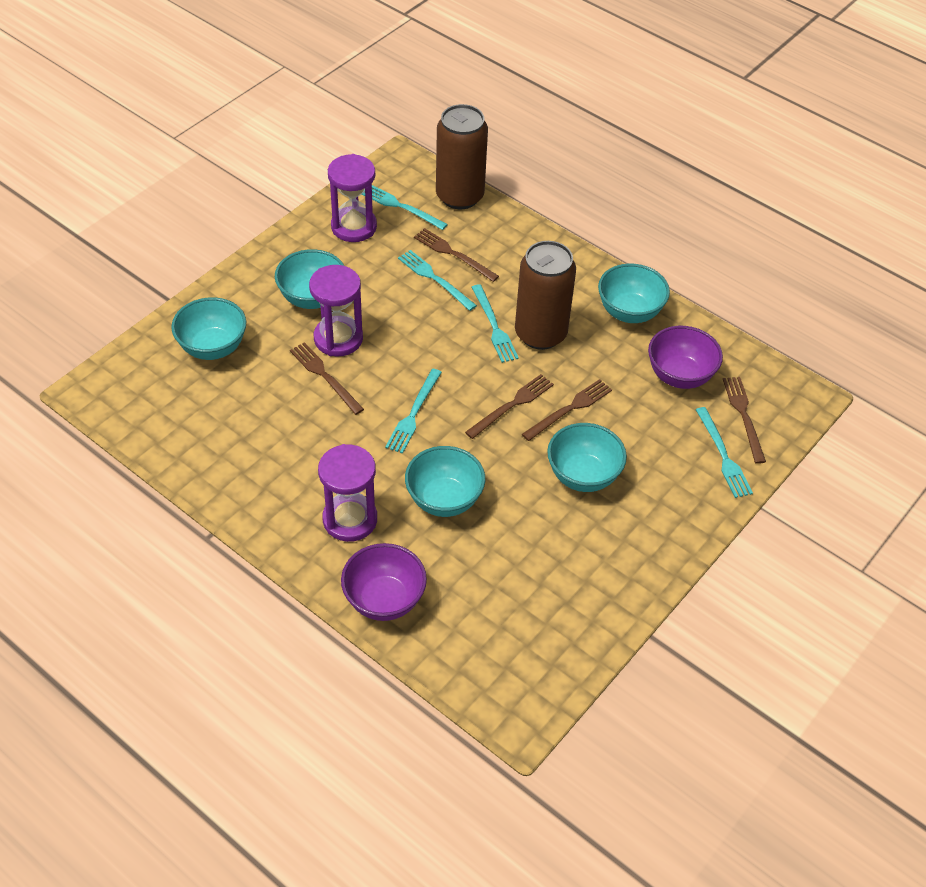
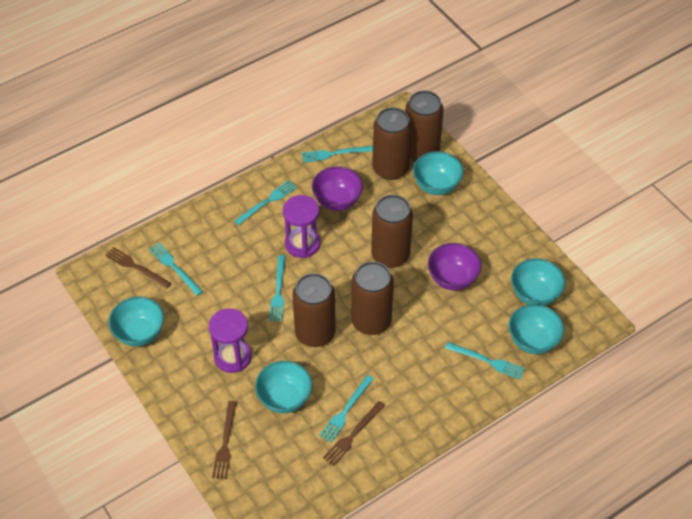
brown can: [436,104,488,209] [515,241,576,350] = 2 -> [292,273,336,347] [351,261,394,335] [371,195,413,268] [372,107,412,180] [406,90,444,162] = 5
brown fork: [290,342,364,415] [414,228,499,282] [465,374,554,439] [522,379,612,441] [723,377,766,464] = 5 -> [105,247,172,289] [212,401,237,479] [323,401,385,466] = 3
purple hourglass: [309,265,363,356] [318,444,377,542] [328,154,377,242] = 3 -> [209,308,252,373] [283,195,320,258] = 2
turquoise fork: [362,185,448,230] [385,369,442,454] [398,250,477,311] [471,284,519,363] [696,407,753,498] = 5 -> [149,243,203,296] [234,180,297,225] [269,255,286,321] [302,146,373,163] [319,375,374,443] [445,342,525,380] = 6

